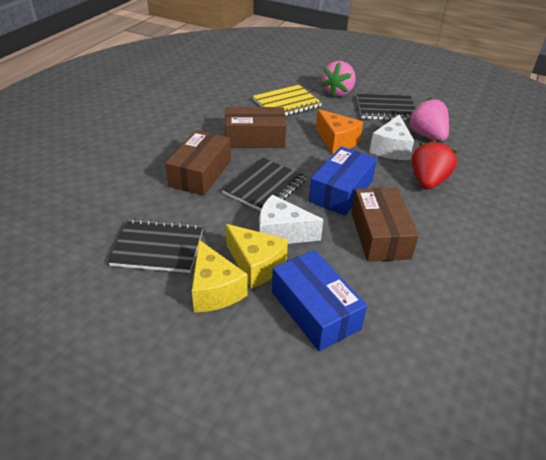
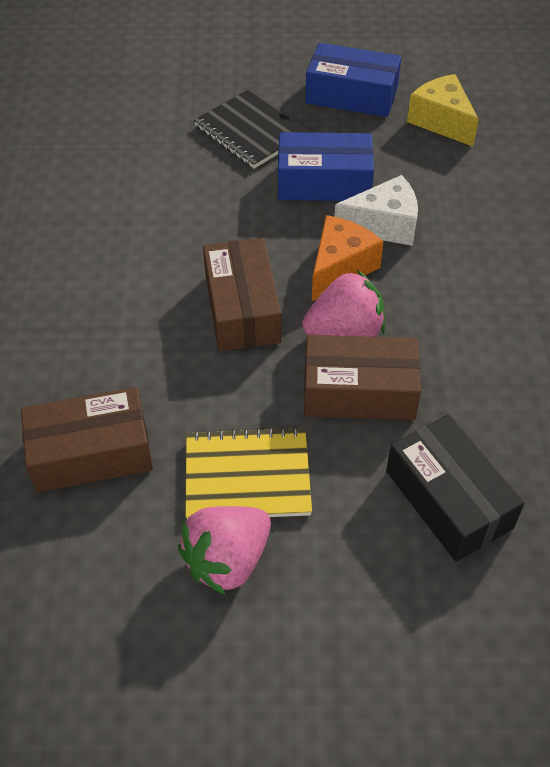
black box: none = 0 -> [386,414,524,562] = 1
black notebook: [108,218,203,273] [222,158,306,211] [357,94,414,121] = 3 -> [194,90,308,169] = 1
red strawberry: [412,140,457,189] = 1 -> none = 0
white cheese: [259,195,324,244] [369,114,414,160] = 2 -> [334,175,418,246] = 1
yellow cheese: [192,240,248,312] [226,224,288,289] = 2 -> [407,74,479,146] = 1

